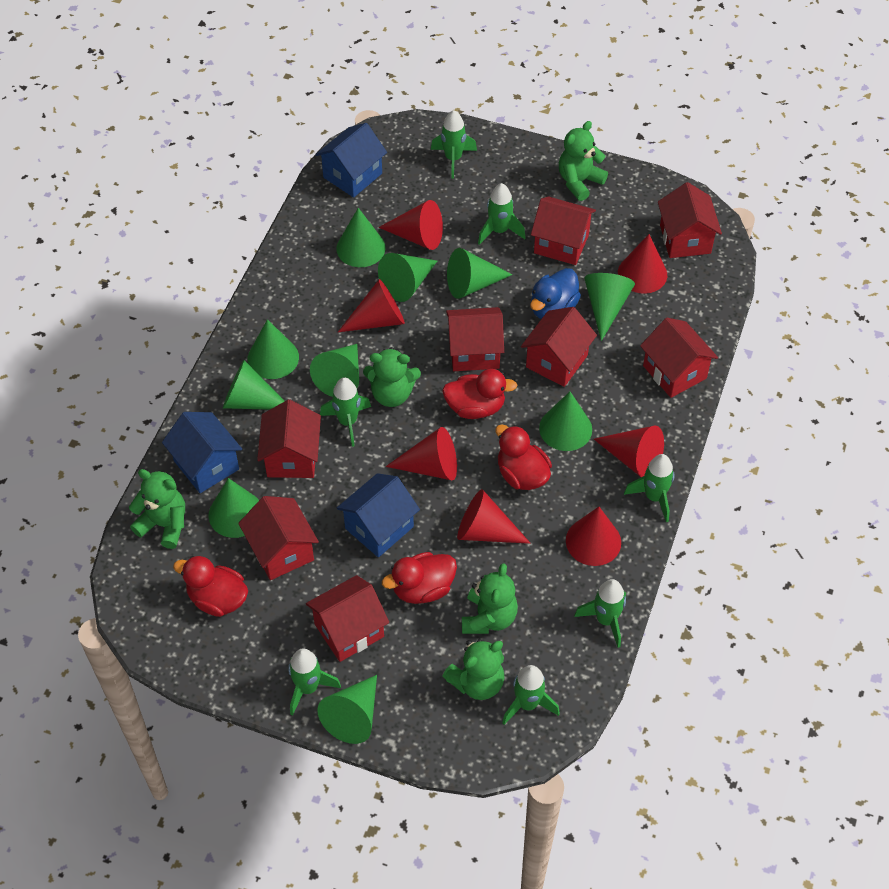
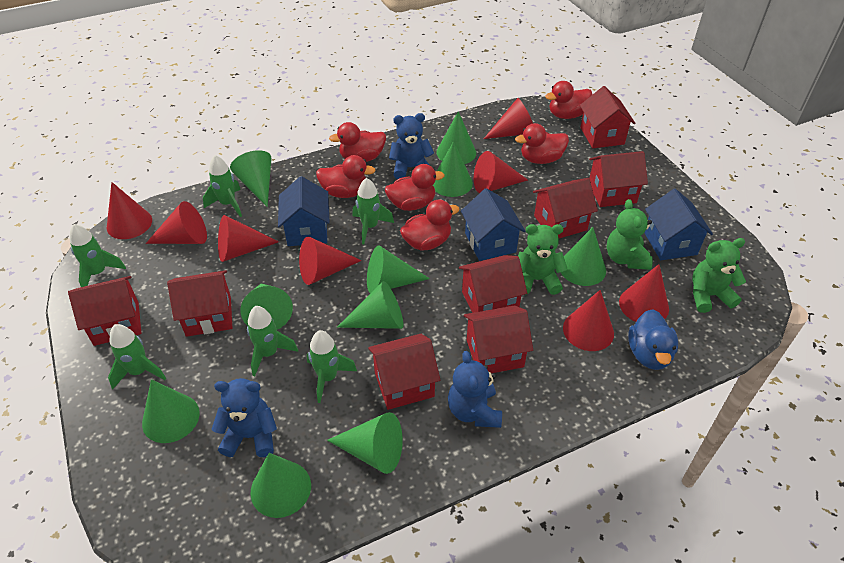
blue teddy bear: none = 0 -> [211,378,277,457] [389,113,434,179] [448,351,502,428] = 3
green rocket: [288,649,341,716] [320,377,371,447] [431,110,477,179] [478,183,526,245] [502,665,560,725] [574,579,626,648] [624,454,674,522] = 7 -> [70,224,126,287] [108,324,166,389] [203,155,242,217] [247,306,298,376] [307,330,357,403] [353,178,394,244] = 6
green teddy bear: [129,469,185,549] [363,347,421,407] [442,639,505,700] [462,563,518,634] [559,121,608,201] = 5 -> [518,224,568,295] [606,199,653,270] [692,238,746,313] = 3
red cone: [338,279,405,332] [378,200,443,250] [386,427,457,480] [457,489,531,544] [566,507,621,566] [594,425,664,477] [618,234,667,294] = 7 -> [106,182,152,239] [146,201,207,244] [218,215,279,262] [299,237,362,285] [474,151,528,193] [484,98,533,139] [563,290,614,351] [619,264,669,322] = 8
red duck: [173,556,248,617] [382,552,457,604] [442,369,517,419] [495,424,552,490] = 4 -> [316,155,376,198] [329,122,386,162] [385,164,445,211] [400,200,460,251] [515,123,569,164] [545,81,593,119] = 6

